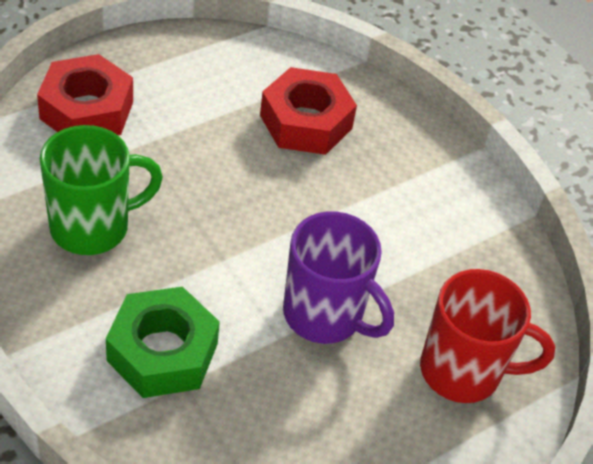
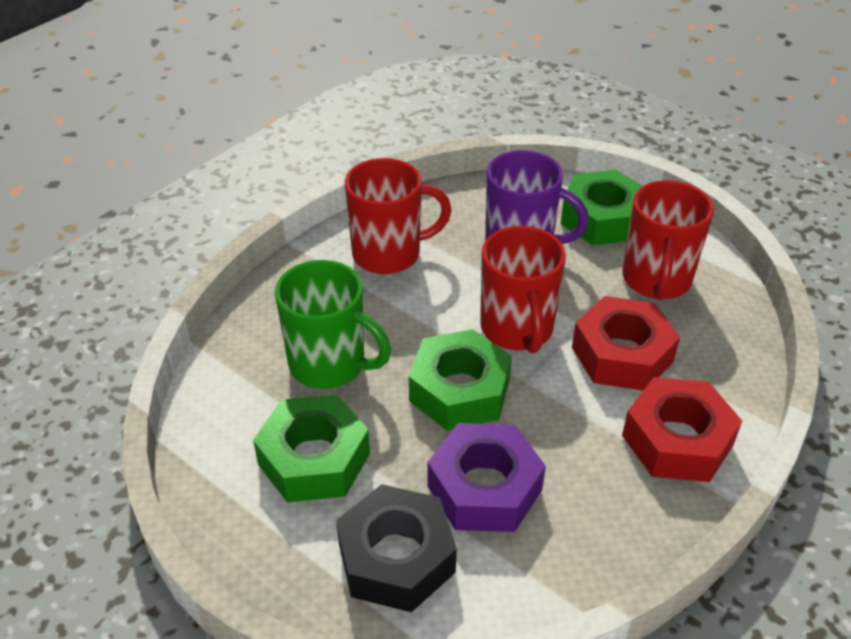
black nut: none = 0 -> [336,484,457,612] = 1
green nut: [106,286,220,398] = 1 -> [253,394,370,503] [409,329,512,431] [561,170,642,245] = 3
purple nut: none = 0 -> [428,423,546,532] = 1
red mug: [420,269,555,403] = 1 -> [345,158,452,274] [480,226,566,354] [622,180,714,300] = 3

